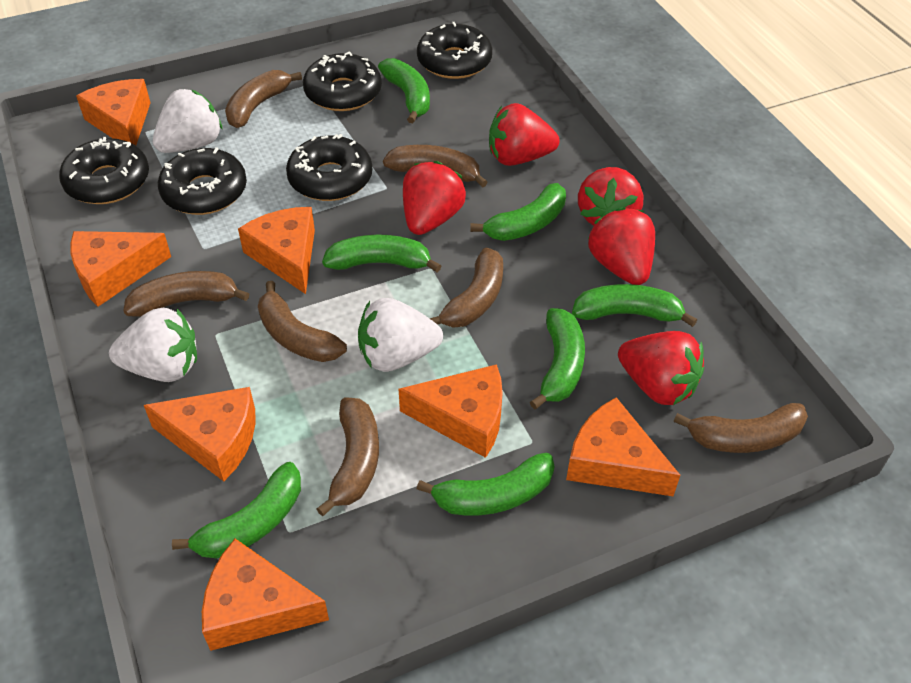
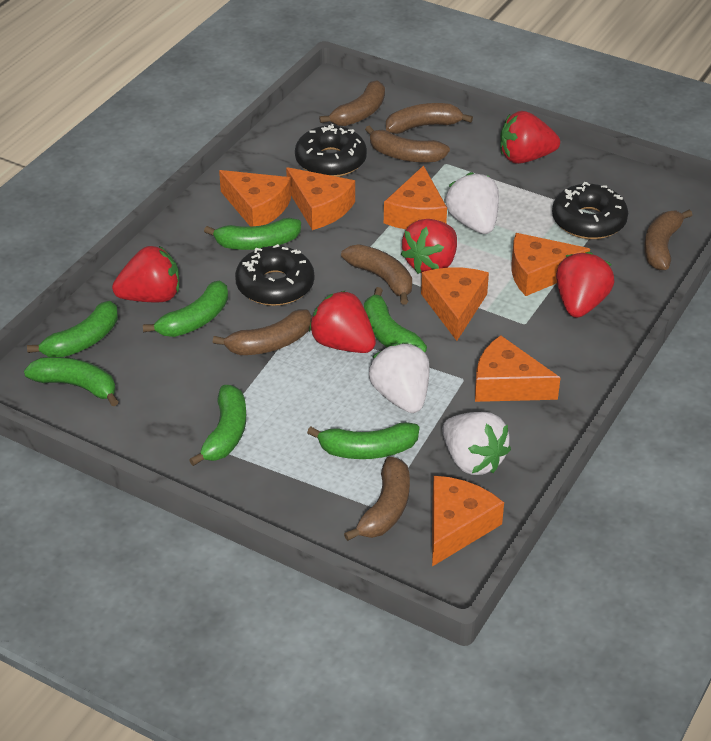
black donut: [59,137,149,204] [158,147,247,215] [286,134,372,201] [303,52,382,111] [417,22,492,79] = 5 -> [235,244,314,306] [295,124,367,177] [552,182,628,239] = 3

